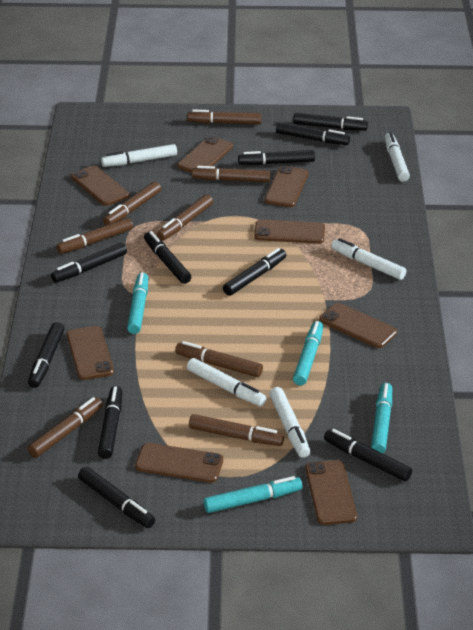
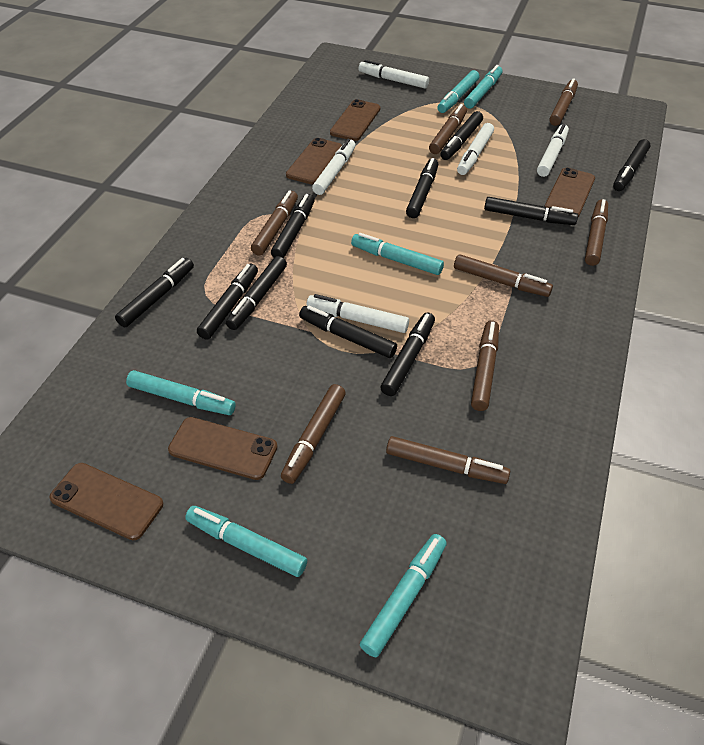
brown phone: [67,326,114,380] [71,165,129,206] [135,443,223,483] [177,136,233,173] [254,219,325,244] [265,166,308,207] [305,460,357,525] [319,303,397,348] = 8 -> [49,463,163,540] [168,417,277,480] [286,138,342,184] [330,99,380,141] [545,167,595,217] = 5
turquoise marker: [127,272,148,334] [204,476,303,513] [293,321,324,385] [371,383,392,454] = 4 -> [126,370,236,415] [185,506,307,577] [351,233,444,275] [360,534,447,657] [437,70,479,113] [464,65,502,109] = 6

